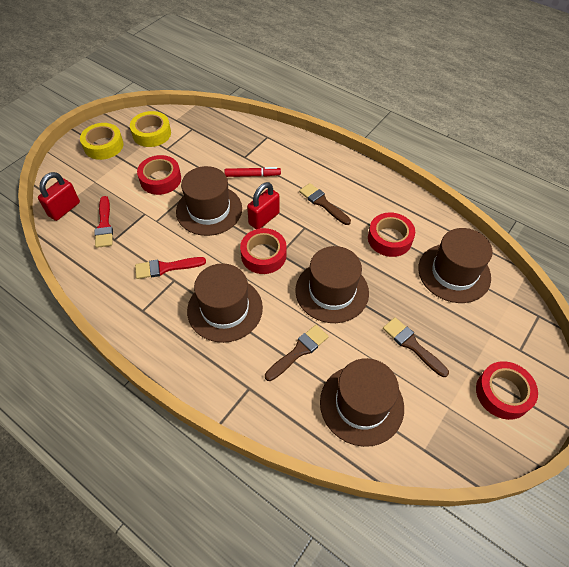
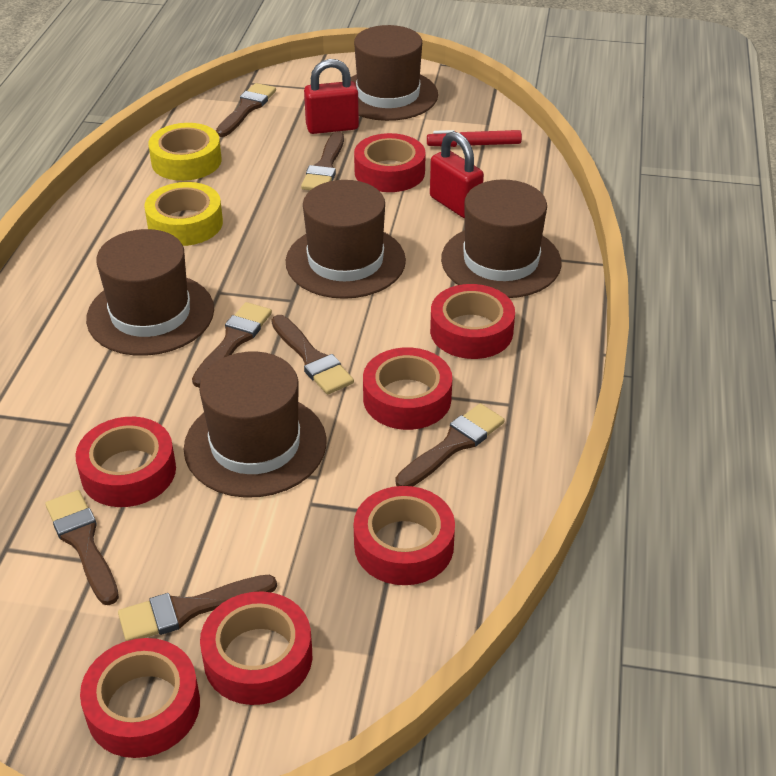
brown brush: [265,325,329,381] [299,183,351,225] [383,317,449,377] = 3 -> [45,490,119,605] [118,575,277,641] [192,302,272,388] [216,83,276,137] [271,315,354,395] [301,131,344,190] [396,403,505,486] = 7
red brush: [95,196,113,248] [135,257,206,279] = 2 -> none = 0
red tape: [137,155,181,195] [240,228,287,274] [368,212,415,257] [476,361,538,420] = 4 -> [75,417,176,507] [80,638,200,758] [200,591,312,705] [354,133,426,192] [354,486,455,585] [363,347,452,430] [430,284,515,359] = 7

